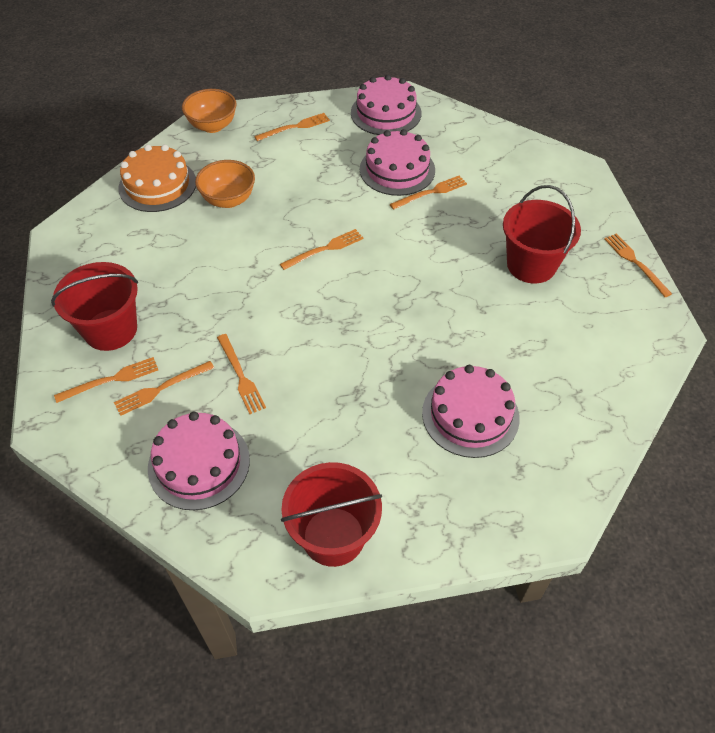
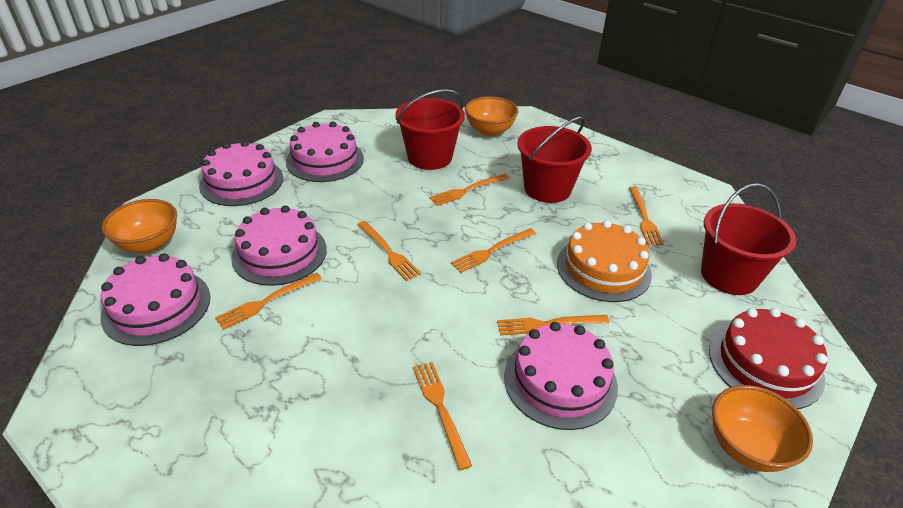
orange bowl: [182,89,237,133] [195,160,255,208] = 2 -> [102,199,177,253] [465,96,519,137] [712,385,813,472] = 3
pink cake: [148,412,250,510] [351,75,421,135] [360,129,435,196] [422,365,520,458] = 4 -> [100,253,210,346] [199,140,283,206] [231,206,327,286] [286,121,364,182] [504,322,618,430] = 5
red cake: none = 0 -> [709,308,827,409] = 1

